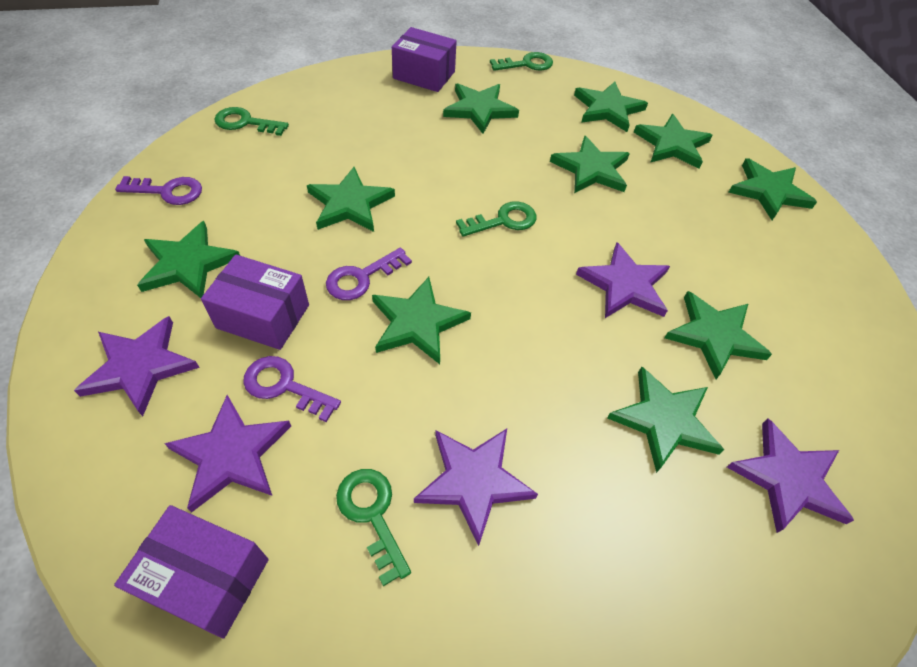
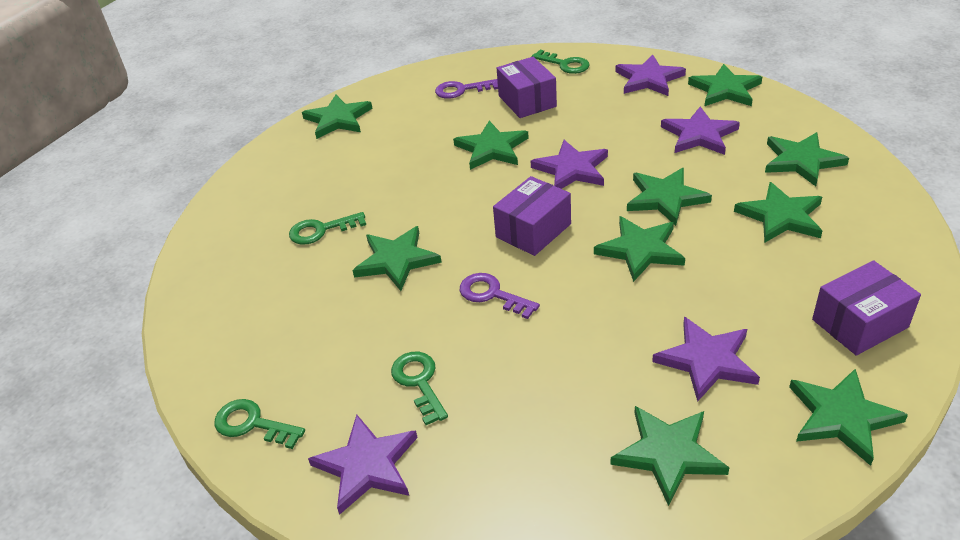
purple key: [115,176,202,205] [243,356,341,422] [326,248,412,300] = 3 -> [435,79,498,99] [460,273,540,319] = 2

